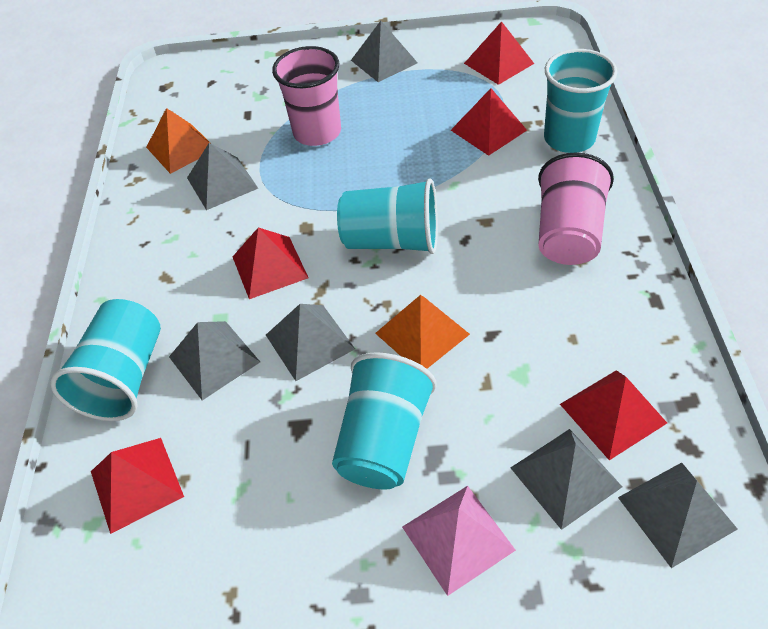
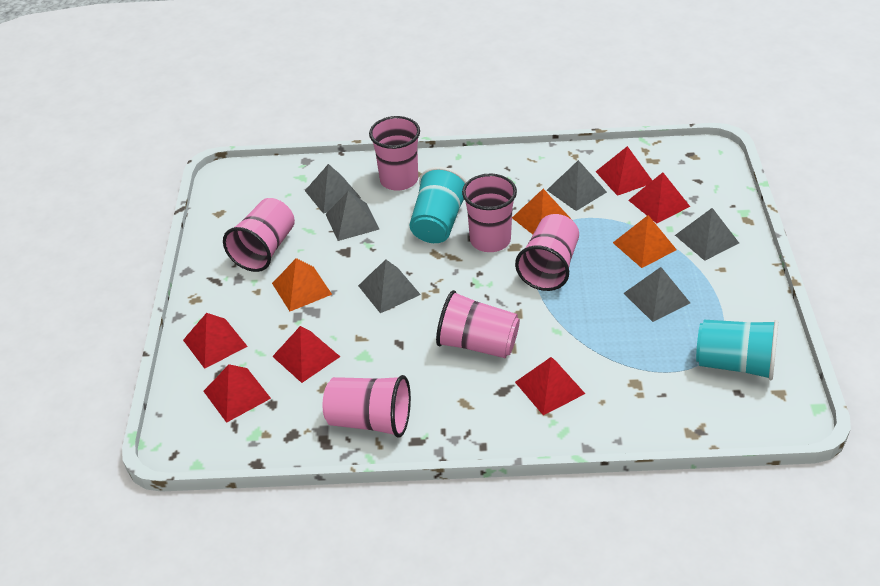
orange pyramid: [146,108,210,174] [375,295,470,369] = 2 -> [272,258,332,311] [512,189,573,235] [613,215,677,268] = 3
pink cup: [272,46,341,146] [538,152,614,265] = 2 -> [223,198,295,272] [323,375,411,437] [369,116,420,191] [436,290,520,358] [462,173,517,252] [515,214,579,291] = 6
pink pyramid: [402,486,516,596] = 1 -> none = 0
red pyramid: [91,438,184,534] [233,227,309,299] [451,88,527,156] [464,21,534,85] [560,370,667,460] = 5 -> [183,313,248,369] [203,364,271,423] [272,326,340,383] [515,357,585,415] [596,146,652,196] [628,172,690,223] = 6
turquoise cup: [50,299,161,421] [332,352,437,490] [337,178,438,254] [544,49,617,153] = 4 -> [410,167,467,243] [696,320,778,380] = 2

